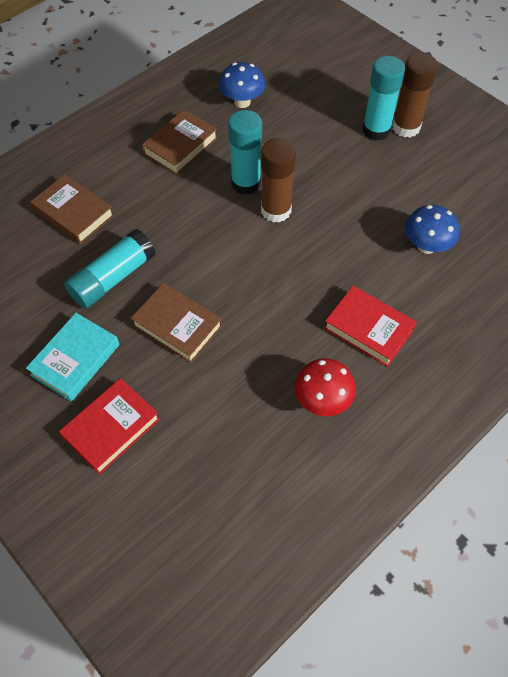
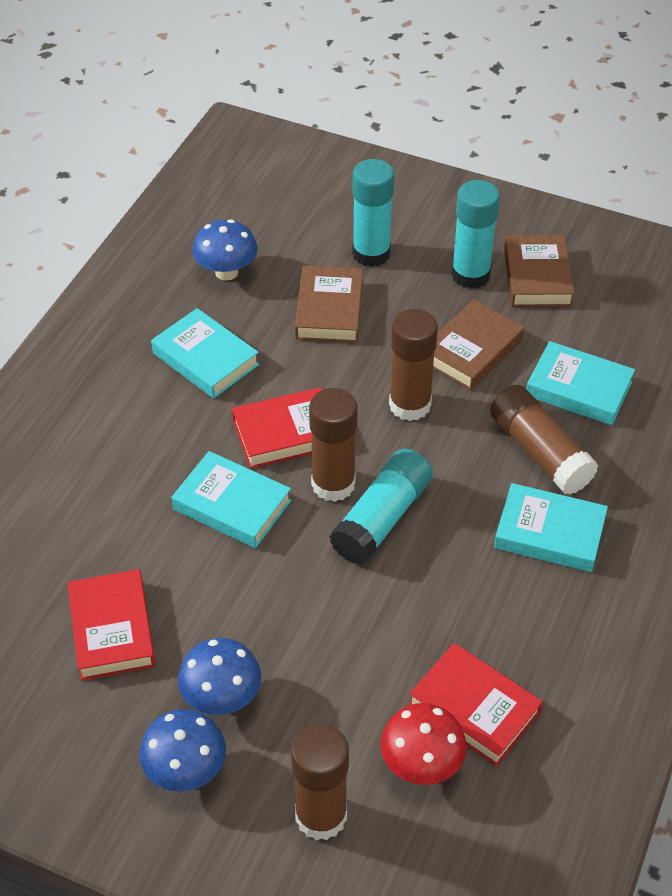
blue mushroom: [219,62,266,108] [405,205,459,254] = 2 -> [139,709,226,791] [178,638,261,715] [192,219,258,281] = 3
brown glue stick: [261,138,296,223] [392,53,438,138] = 2 -> [291,724,349,841] [309,388,358,502] [389,309,438,421] [490,385,598,495] = 4
red book: [59,378,160,475] [324,286,417,367] = 2 -> [68,569,156,680] [232,387,322,469] [408,643,543,766] = 3
turquoise book: [26,313,120,402] = 1 -> [151,308,259,398] [172,451,291,548] [494,483,608,572] [526,341,635,425] = 4

